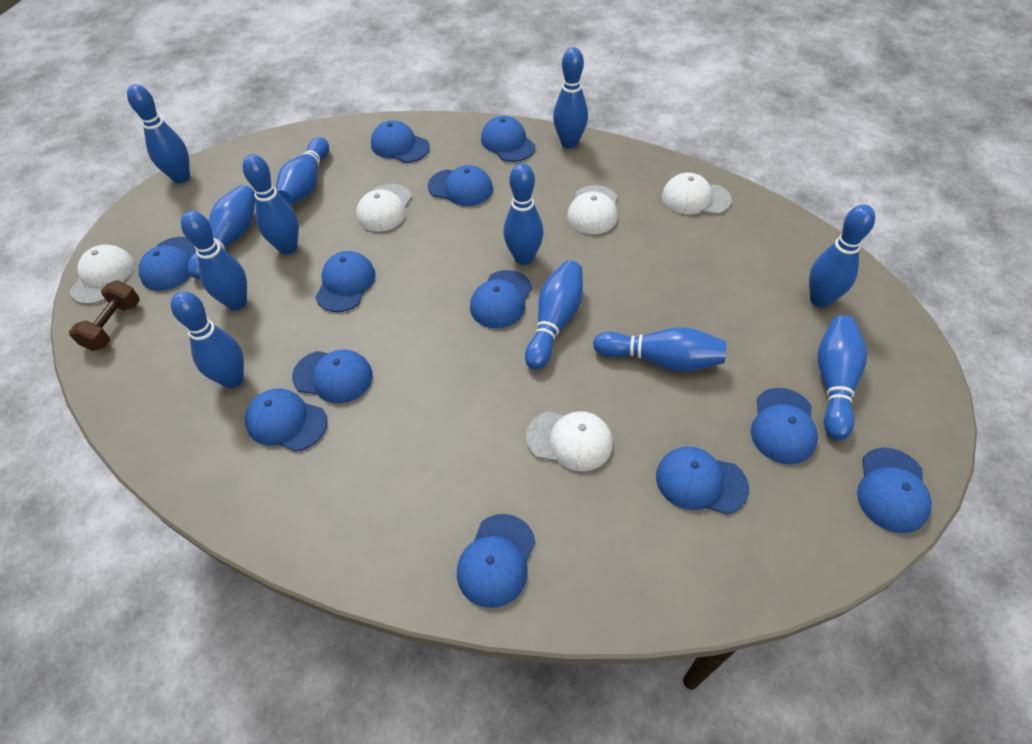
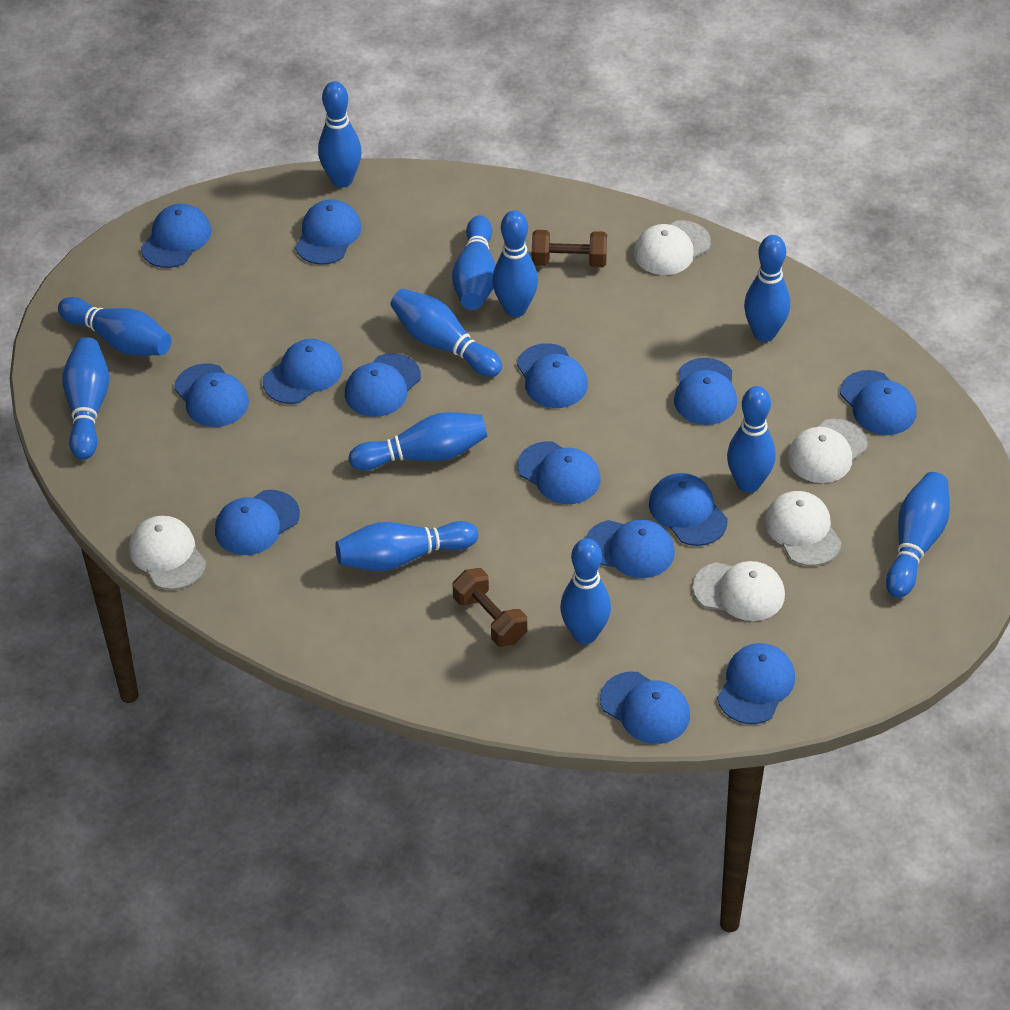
blue cap: [138,237,196,291] [245,389,328,452] [292,349,373,403] [315,251,376,312] [371,120,430,163] [428,165,493,206] [457,514,535,608] [470,270,532,328] [481,116,535,162] [656,446,749,515] [751,388,818,464] [857,448,932,533] = 12 -> [141,204,211,268] [174,363,249,427] [215,490,300,555] [263,339,343,404] [295,199,361,265] [345,353,421,417] [517,343,588,408] [517,441,600,504] [585,519,675,578] [600,672,690,744] [649,473,727,546] [674,358,737,425] [717,643,795,724] [840,370,916,435] = 14
brown dumbbell: [69,280,140,351] = 1 -> [453,568,527,647] [532,230,607,268] = 2

